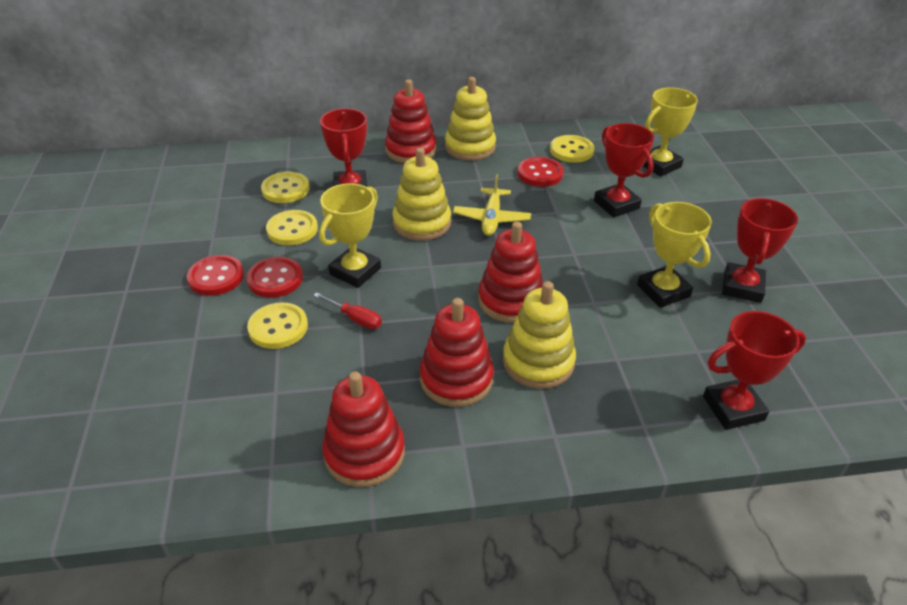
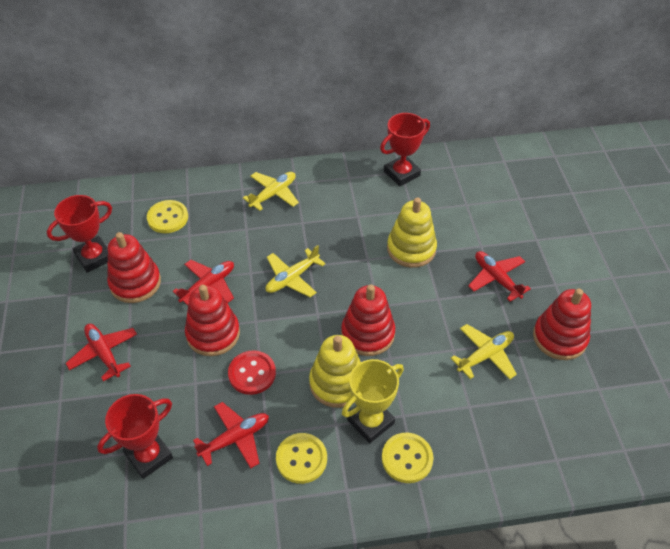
red button: [187,255,244,296] [246,257,303,298] [517,157,563,187] = 3 -> [228,350,276,395] = 1
red plane: none = 0 -> [65,324,137,381] [173,260,234,305] [193,402,269,469] [468,251,531,301] = 4
red screwdriver: [313,292,382,329] = 1 -> none = 0
red trophy: [320,108,367,187] [594,123,654,217] [703,311,806,430] [722,198,798,303] = 4 -> [46,195,112,273] [97,394,173,479] [380,113,430,186] = 3
yellow button: [247,302,308,349] [261,172,310,203] [266,210,318,245] [550,135,594,163] = 4 -> [147,200,188,233] [276,433,327,484] [382,433,433,483] = 3
yellow plane: [453,174,531,236] = 1 -> [243,172,299,211] [266,245,326,297] [451,324,517,379] = 3
yellow stacking toy: [392,148,451,240] [445,77,496,160] [503,281,576,389] = 3 -> [309,335,361,408] [387,198,437,268] = 2
yellow trophy: [319,183,381,288] [637,202,712,308] [643,88,698,177] = 3 -> [342,359,404,443] = 1

